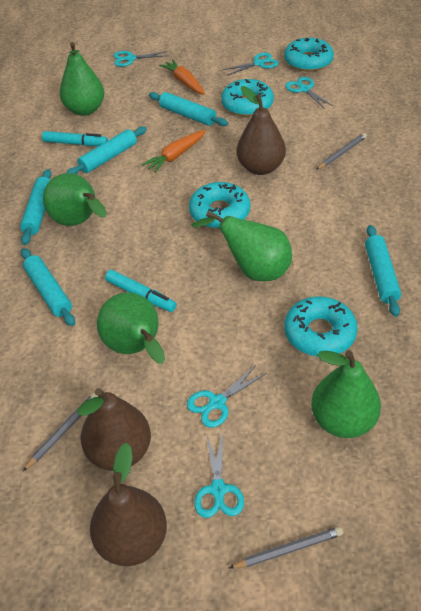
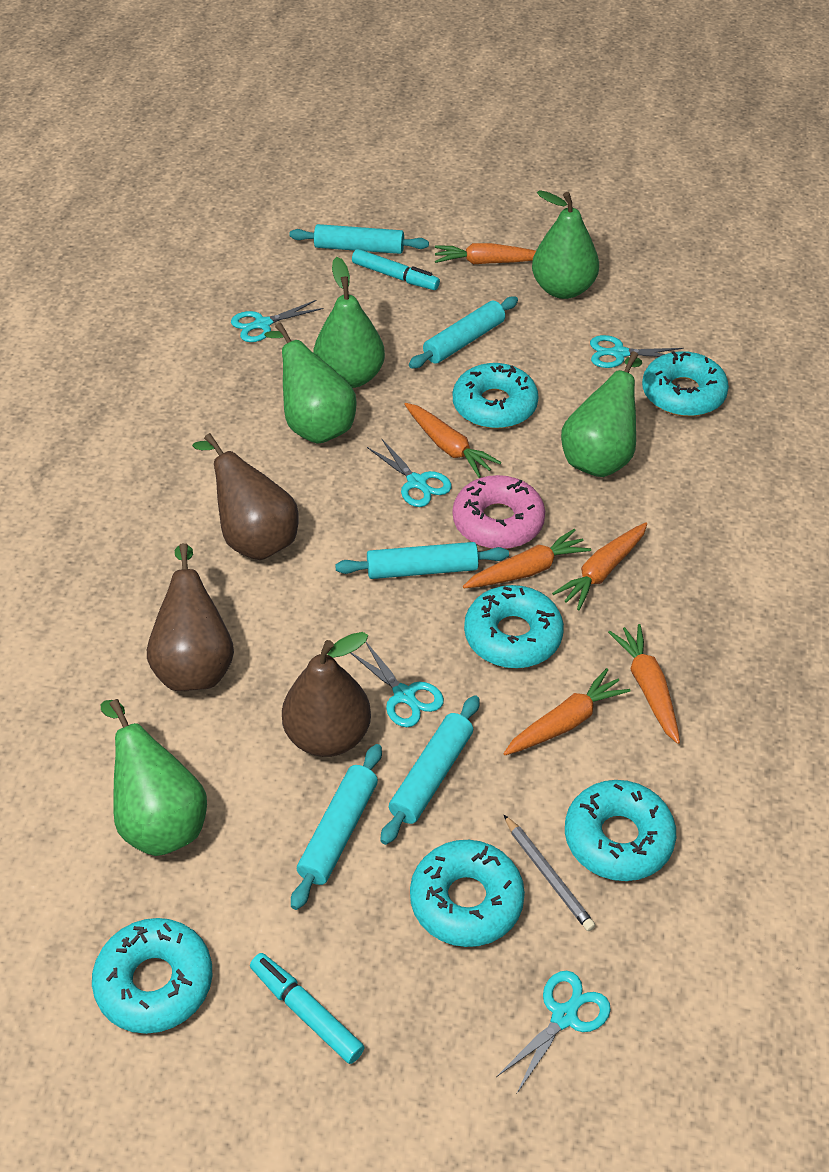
grey pencil: [23,393,98,471] [228,527,343,569] [316,133,367,170] = 3 -> [504,815,596,931] = 1
orange carrot: [142,130,206,173] [159,59,205,95] = 2 -> [404,403,501,478] [435,243,536,264] [463,529,591,588] [503,668,630,755] [552,522,647,610] [608,624,680,744] = 6
pink donut: none = 0 -> [453,475,545,549] = 1
turquoise donut: [189,182,250,229] [221,79,274,116] [284,38,334,72] [284,297,358,357] = 4 -> [92,918,212,1034] [410,840,525,947] [453,363,539,429] [464,585,564,668] [565,780,676,881] [642,351,729,417] = 6

